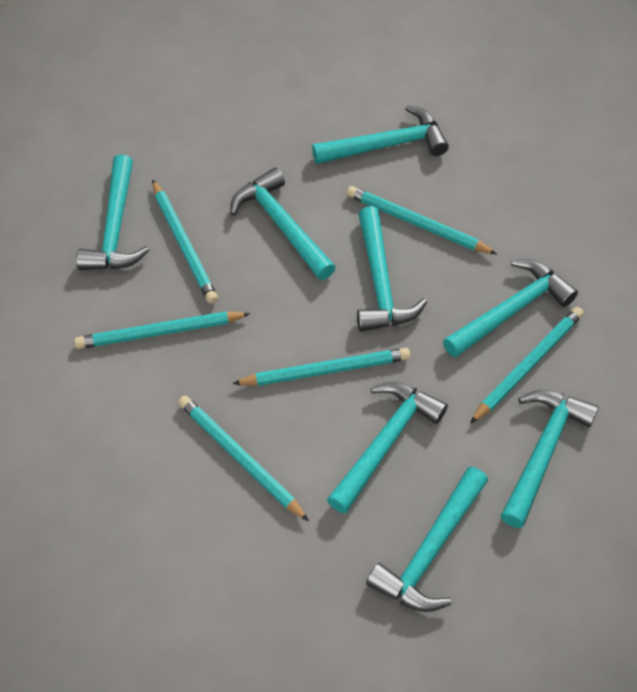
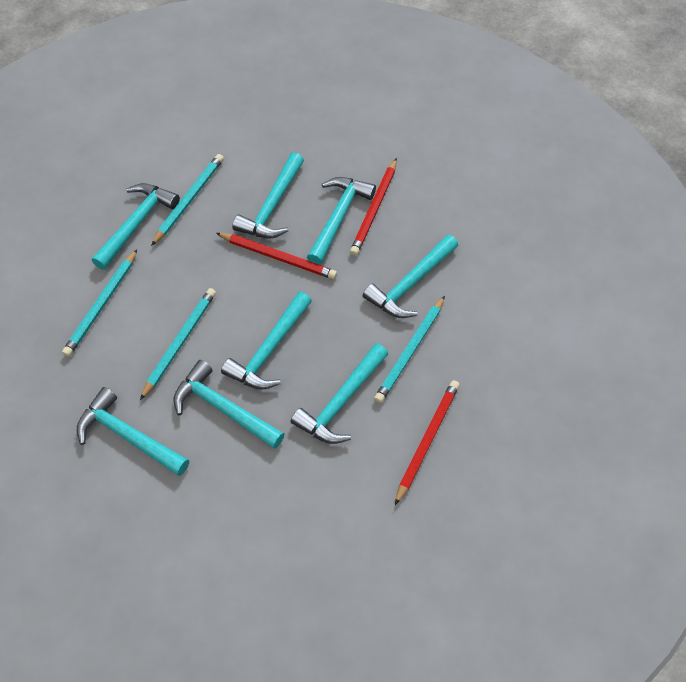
red pencil: none = 0 -> [216,233,337,279] [350,158,397,256] [395,380,460,505] = 3
turquoise pencil: [74,311,251,349] [152,179,218,304] [178,396,309,522] [232,348,410,386] [347,186,497,254] [470,307,584,424] = 6 -> [62,250,137,357] [140,288,216,400] [151,154,224,246] [374,296,445,403] = 4

